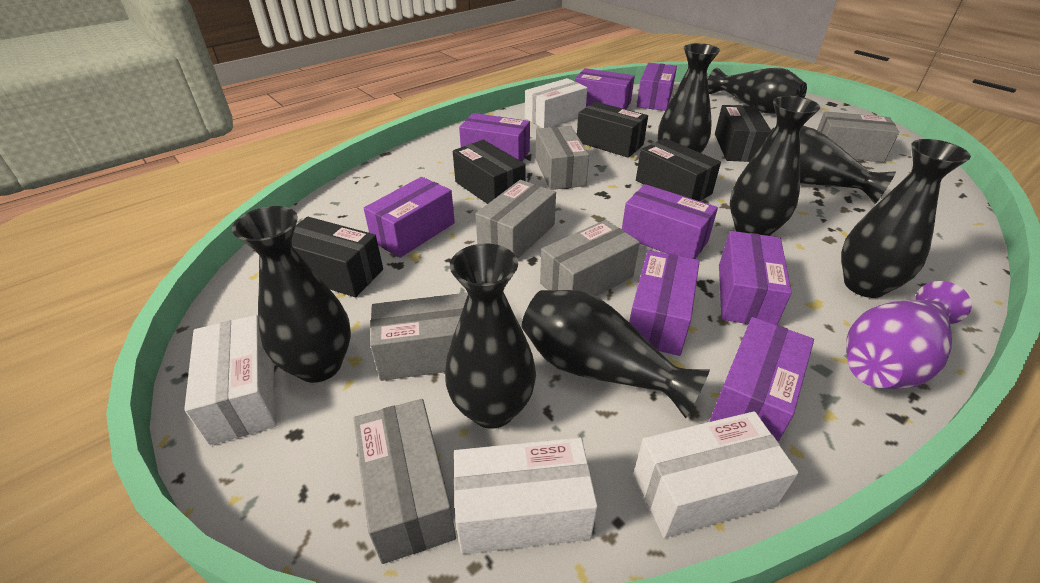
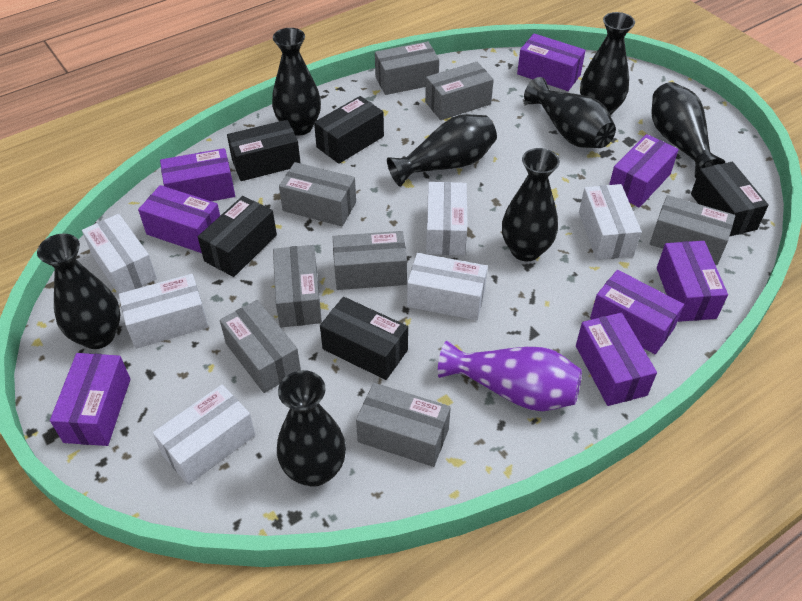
grey box: [354,399,456,564] [370,293,468,381] [475,180,556,259] [536,126,589,190] [540,220,640,296] [817,111,899,163] = 6 -> [220,300,301,393] [273,245,322,327] [279,162,356,226] [333,231,407,290] [356,383,451,467] [375,41,439,95] [425,62,494,120] [650,195,735,265] = 8
white box: [184,315,277,445] [454,438,597,554] [525,78,587,128] [634,411,798,538] = 4 -> [82,214,157,295] [119,274,209,349] [153,385,255,485] [407,253,488,320] [426,182,467,255] [579,184,642,260] = 6

